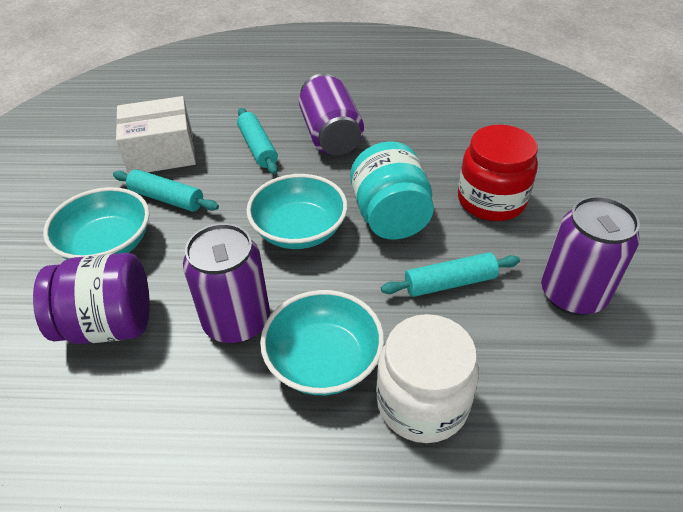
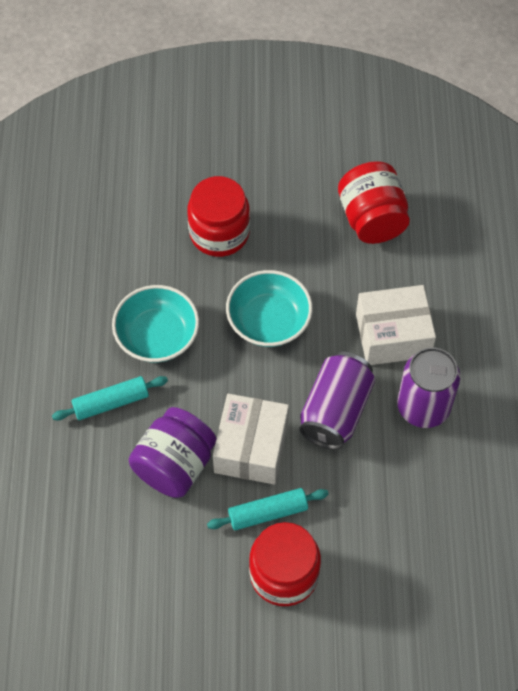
purple can: [183,223,270,344] [299,73,364,155] [541,196,640,315] = 3 -> [299,352,375,450] [397,347,460,428] = 2
red jar: [458,125,538,221] = 1 -> [187,176,250,257] [249,522,321,606] [338,161,410,244] = 3
turquoise bowl: [43,187,150,259] [247,174,348,249] [260,290,384,395] = 3 -> [112,285,199,363] [226,270,313,347] = 2
turquoise jar: [350,141,434,240] = 1 -> none = 0
turquoise rolling pin: [113,169,219,212] [237,108,278,174] [381,252,520,297] = 3 -> [52,376,168,421] [207,488,329,530] = 2
white box: [116,96,196,174] = 1 -> [213,394,289,484] [356,285,436,365] = 2
white jar: [376,314,479,443] = 1 -> none = 0

